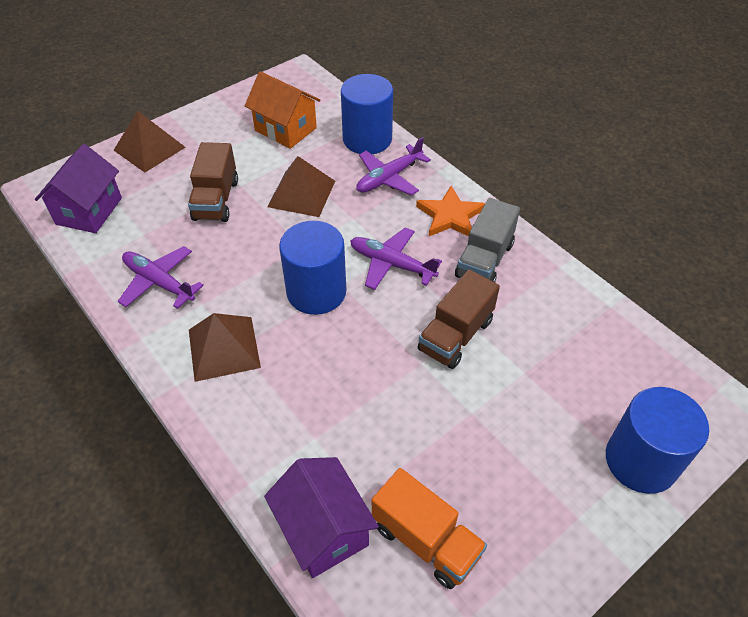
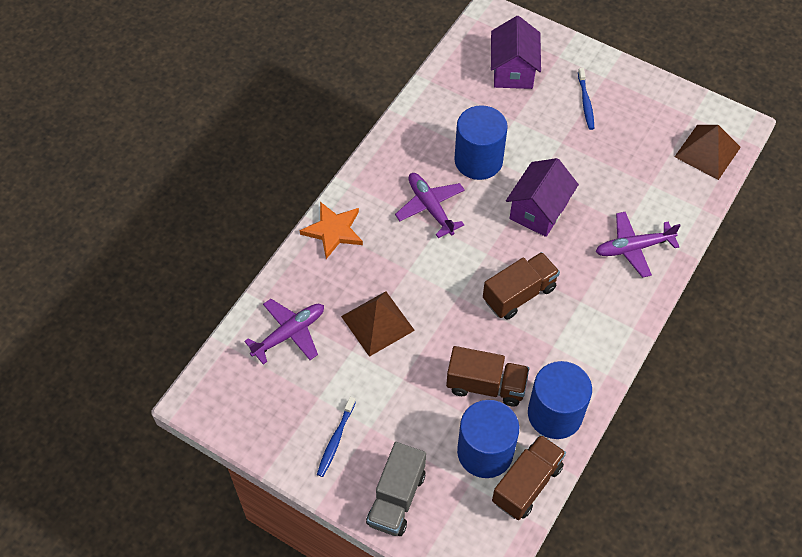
blue toothbrush: none = 0 -> [317,397,356,477] [578,68,594,130] = 2
brown pyramid: [114,111,185,173] [189,313,261,382] [267,156,335,217] = 3 -> [341,291,415,357] [675,125,741,180] = 2
brown truck: [188,142,238,222] [418,269,500,369] = 2 -> [446,346,529,407] [483,252,560,320] [492,435,566,520] = 3
orange house: [245,71,320,149] = 1 -> none = 0
orange truck: [372,468,487,589] = 1 -> none = 0

